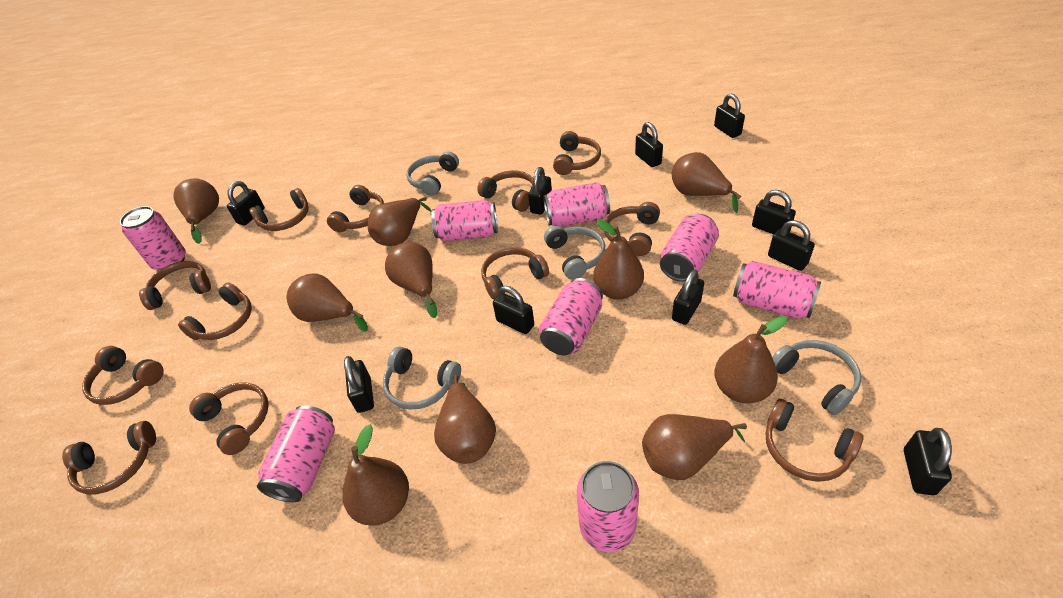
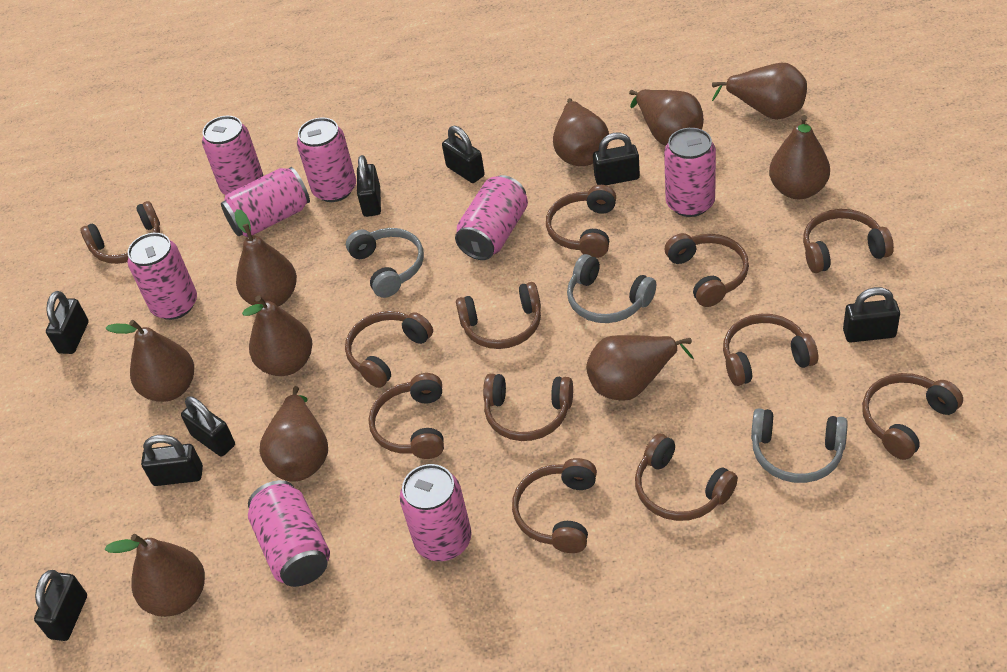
black padlock: [227,181,265,226] [344,356,374,413] [493,286,534,334] [528,167,552,214] [635,122,663,167] [672,270,704,325] [714,94,745,138] [752,190,796,234] [768,220,815,271] [904,428,952,495] = 10 -> [34,570,87,641] [46,291,89,354] [141,435,203,486] [181,396,235,456] [357,155,381,217] [442,126,485,183] [593,132,640,185] [843,287,900,342] = 8
grey headphones: [383,347,461,409] [406,151,459,196] [544,226,605,280] [772,340,861,415] = 4 -> [346,228,424,298] [567,254,656,323] [751,408,848,483] = 3

